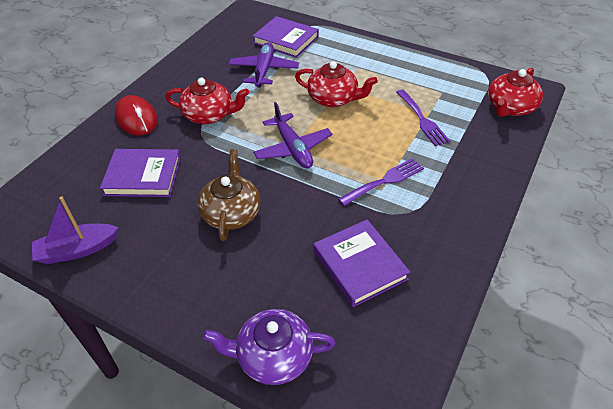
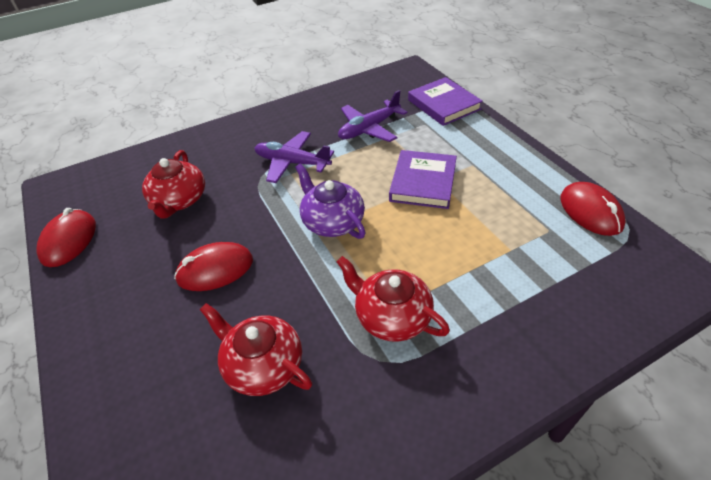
brown teapot: [197,149,261,241] = 1 -> none = 0
purple boat: [32,196,119,264] = 1 -> none = 0
purple book: [100,149,181,197] [253,16,319,58] [314,219,410,307] = 3 -> [389,150,457,209] [408,77,483,126] = 2
purple fork: [338,158,424,206] [396,90,450,146] = 2 -> none = 0
red mouse: [115,95,158,135] = 1 -> [37,208,96,267] [174,242,253,291] [560,182,626,236] = 3

